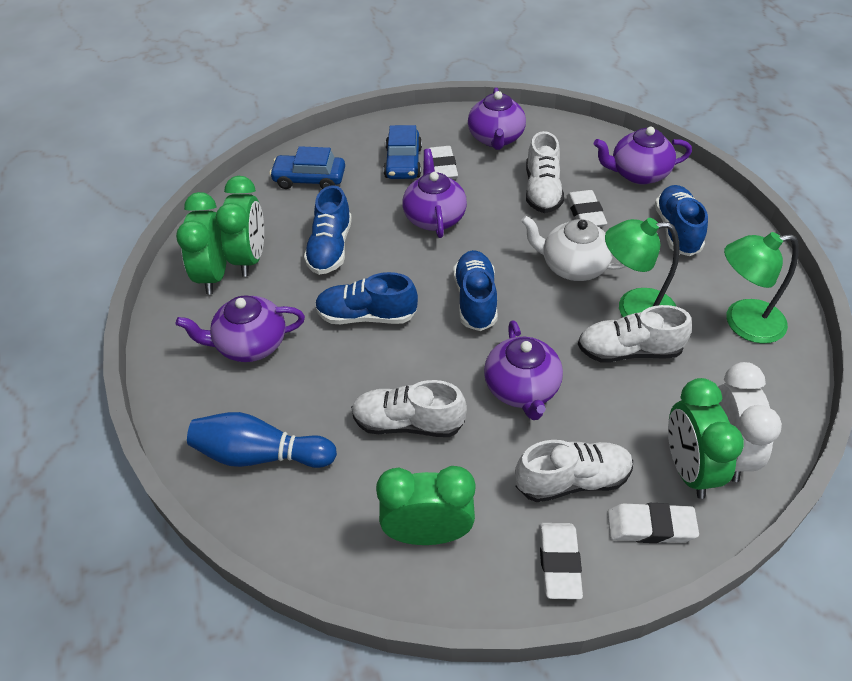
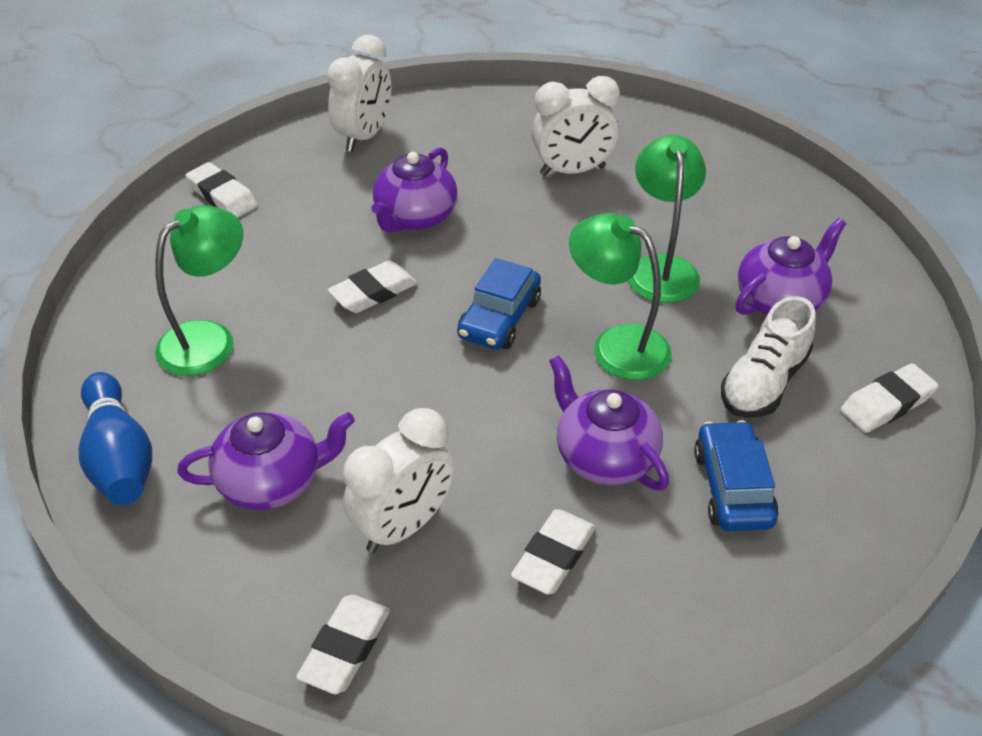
blue shoe: [304,185,352,275] [315,272,418,324] [453,250,498,331] [655,185,708,256] = 4 -> none = 0
green clock: [176,192,227,295] [216,176,264,277] [376,466,475,545] [668,378,744,499] = 4 -> none = 0
green lamp: [605,218,680,317] [724,232,799,344] = 2 -> [155,205,243,376] [569,213,672,380] [628,135,706,303] = 3
purple teapot: [176,295,305,362] [402,149,467,238] [468,87,526,150] [484,320,563,420] [594,127,692,184] = 5 -> [177,412,355,510] [371,147,458,233] [549,355,669,491] [736,218,846,315] = 4
white clock: [718,362,782,482] = 1 -> [327,35,391,152] [343,408,455,553] [532,76,620,176] = 3
white eraser: [428,146,458,179] [540,523,583,599] [567,190,607,227] [607,503,699,543] = 4 -> [186,162,258,218] [296,595,390,694] [328,260,417,313] [511,509,596,595] [840,363,938,433] = 5
white shoe: [351,380,467,437] [515,440,633,502] [526,131,564,213] [578,305,692,362] = 4 -> [721,296,816,418] = 1
white teapot: [521,216,626,281] = 1 -> none = 0

